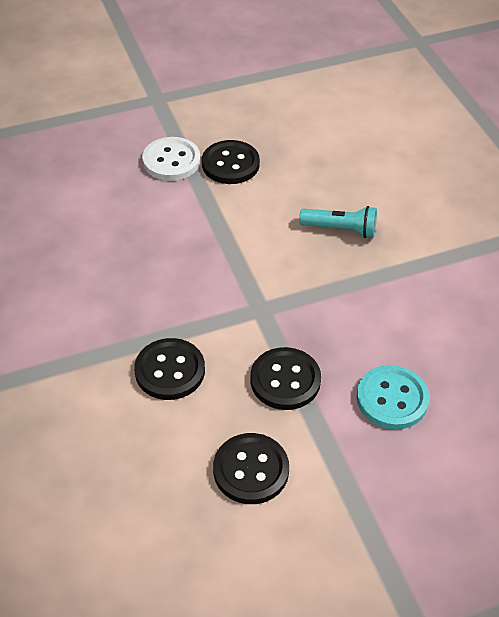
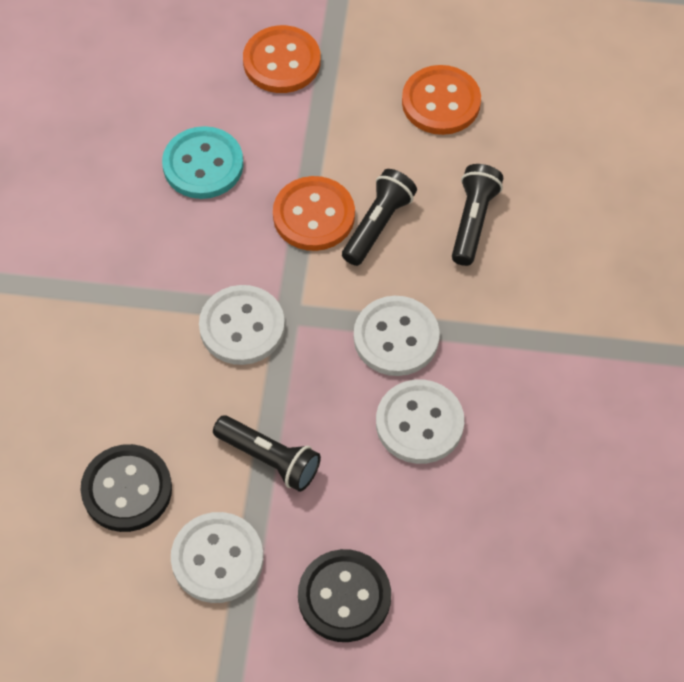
black button: [134,338,205,400] [202,140,260,184] [213,433,289,504] [250,347,321,410] = 4 -> [80,444,172,532] [298,549,391,642] = 2
black flashlight: none = 0 -> [213,415,321,492] [342,169,417,266] [452,164,503,266] = 3
orange button: none = 0 -> [243,25,321,93] [273,176,355,251] [402,65,481,135] = 3
turquoise flashlight: [299,206,377,238] = 1 -> none = 0
white button: [142,137,200,181] = 1 -> [171,512,263,603] [199,285,285,365] [354,296,440,376] [376,380,464,464] = 4

